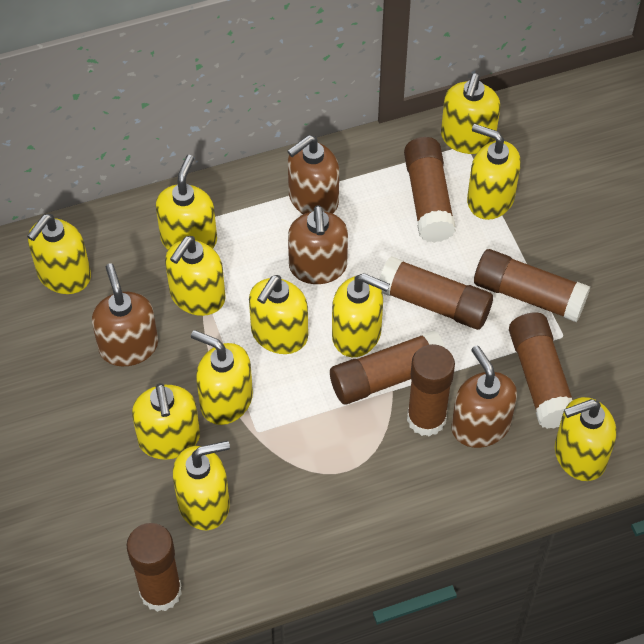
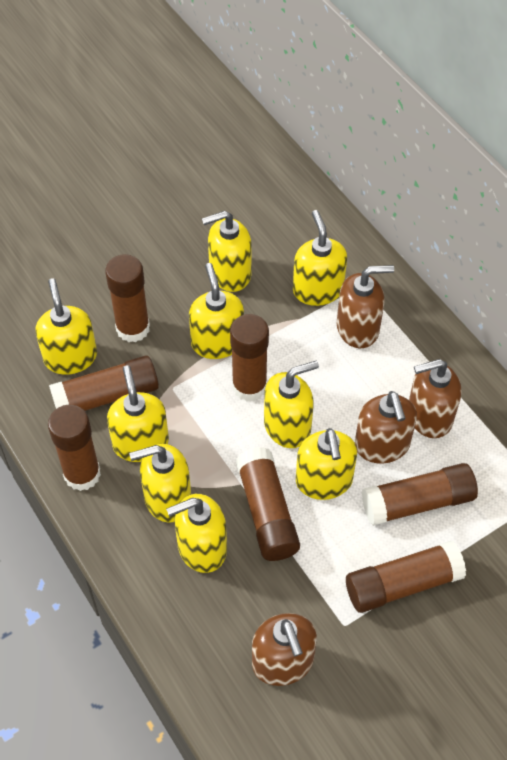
yellow soap dispenser: [27,214,91,294] [132,383,200,460] [156,155,217,249] [165,236,226,316] [173,441,230,530] [191,330,253,425] [249,275,308,354] [332,273,390,357] [441,73,500,154] [467,124,521,220] [555,397,616,481] = 11 -> [36,278,97,375] [107,365,169,462] [129,444,191,523] [166,494,227,573] [189,263,244,359] [202,211,252,292] [264,361,319,448] [293,210,347,306] [296,428,357,500] = 9

